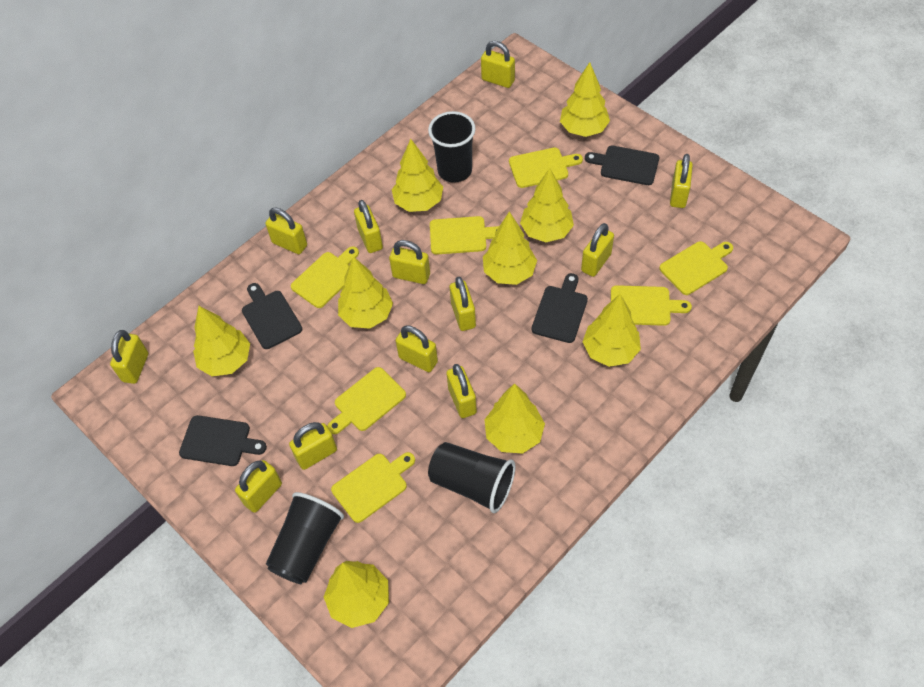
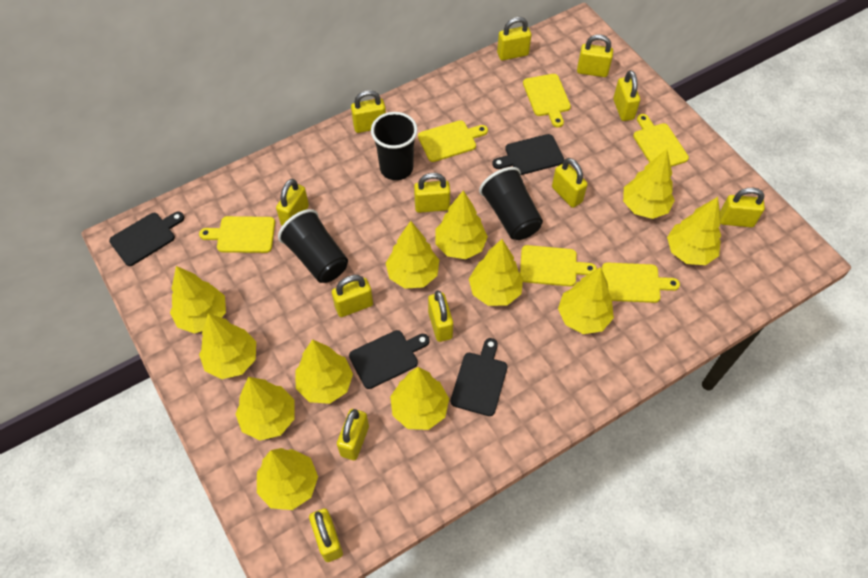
yellow cutting board: [291,247,359,308] [327,367,406,434] [331,452,415,523] [430,216,499,254] [509,148,583,188] [611,285,692,326] [660,241,733,295] = 7 -> [199,216,275,253] [418,120,488,162] [520,245,597,286] [523,74,571,127] [602,263,680,303] [633,114,689,167] = 6
yellow tree: [193,306,250,377] [324,561,389,628] [338,257,393,329] [392,139,443,212] [483,212,537,285] [484,383,545,454] [520,168,574,242] [560,62,610,137] [583,294,641,367] = 9 -> [170,266,226,334] [199,313,256,379] [236,377,294,441] [257,448,318,510] [295,339,353,404] [386,221,439,289] [390,367,449,430] [435,190,488,259] [469,239,523,306] [558,267,614,334] [623,149,675,219] [667,197,721,265] = 12

